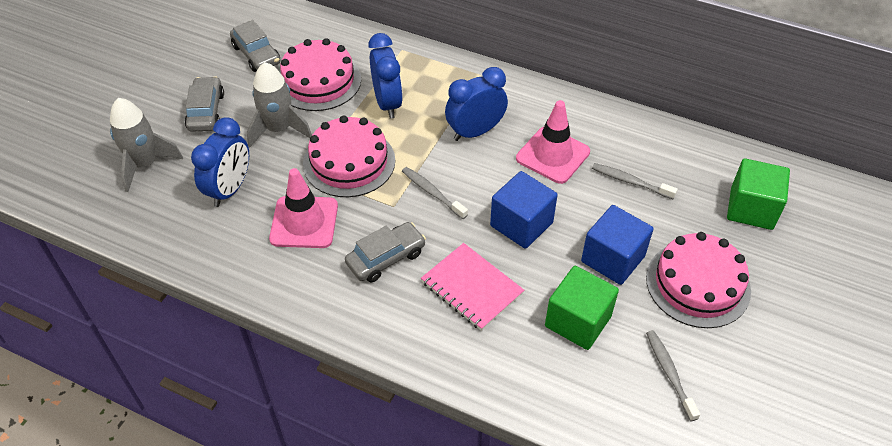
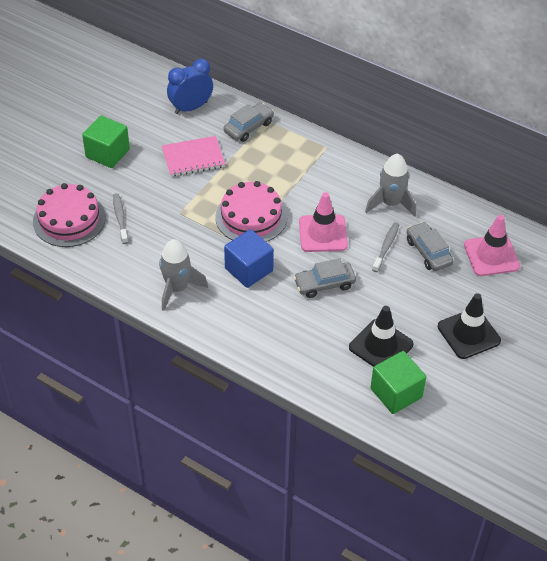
black traffic cone: none = 0 -> [349,306,413,367] [438,293,501,359] = 2
blue clock: [191,117,249,207] [368,33,403,119] [445,67,508,141] = 3 -> [167,59,213,114] = 1
blue cube: [490,171,558,249] [581,205,653,285] = 2 -> [224,229,274,288] = 1
grey toothbrush: [402,167,468,219] [592,163,678,199] [646,330,700,421] = 3 -> [113,193,128,244] [372,222,400,272] = 2
pink cake: [280,38,361,111] [303,115,395,197] [646,232,751,328] = 3 -> [33,183,106,247] [215,181,287,242] = 2

